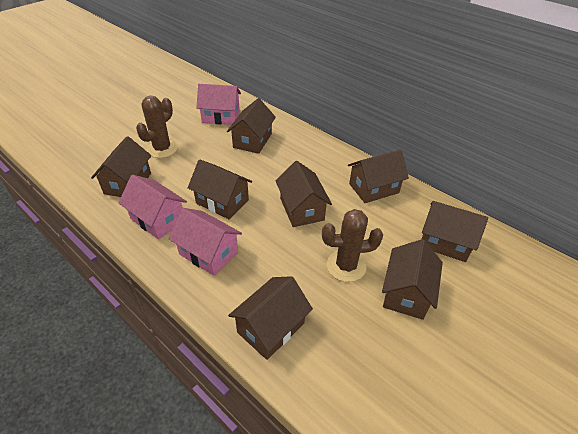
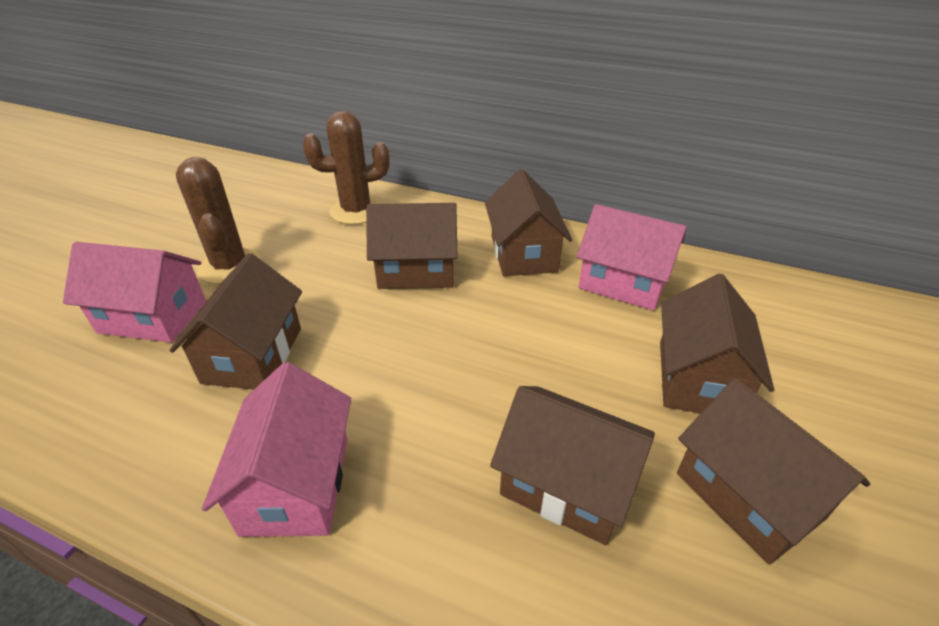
brown house: [91,136,151,197] [188,160,252,219] [227,98,276,154] [228,276,313,360] [276,161,332,227] [348,150,409,203] [382,239,443,320] [422,201,488,262] = 8 -> [169,253,302,389] [366,203,458,289] [485,169,572,276] [490,386,655,545] [660,274,774,413] [677,378,870,565] = 6

